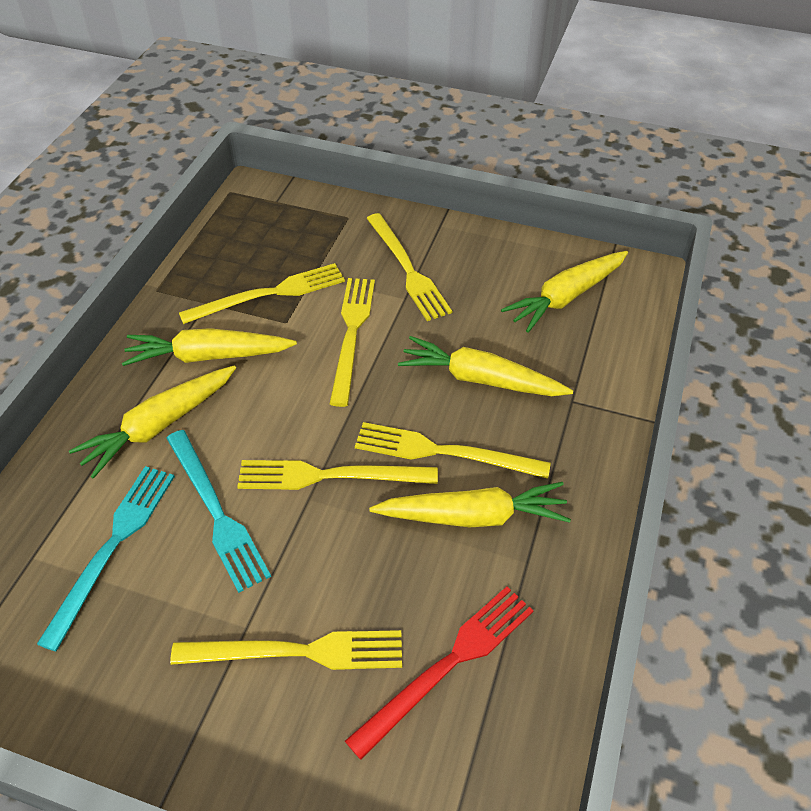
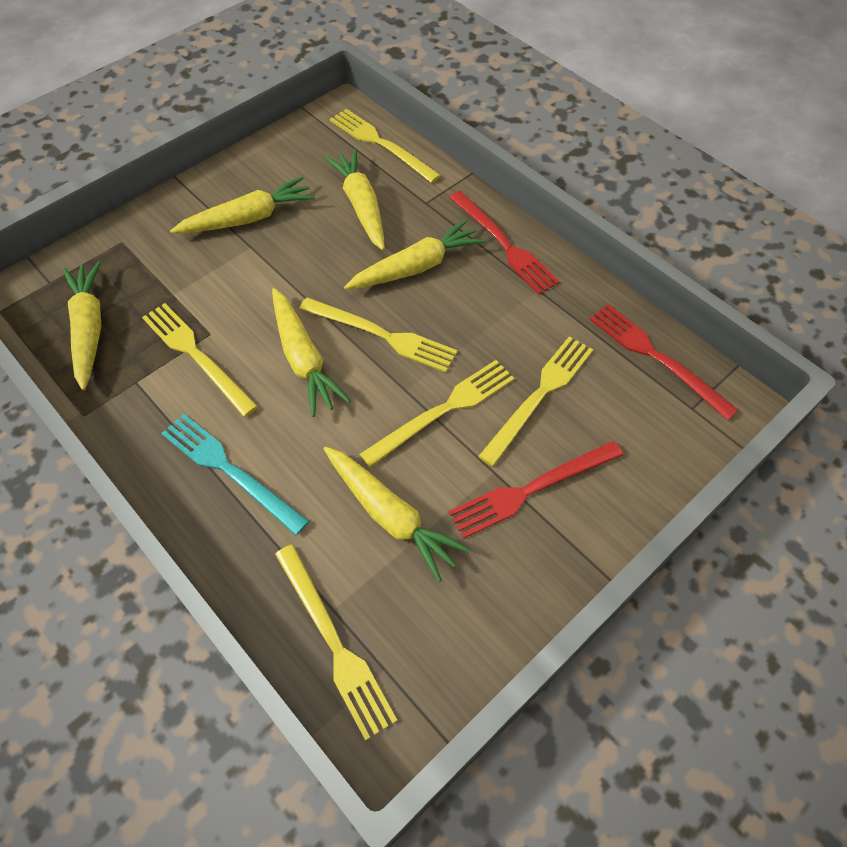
red fork: [345,586,534,760] = 1 -> [449,191,560,294] [449,441,623,539] [589,304,738,420] = 3
turquoise fork: [37,466,175,652] [166,430,271,593] = 2 -> [161,414,309,535] = 1
yellow carrot: [69,365,236,479] [122,328,297,366] [369,482,571,527] [398,336,573,396] [501,251,628,333] = 5 -> [63,261,101,390] [170,176,315,234] [272,288,351,417] [323,446,470,582] [325,149,385,250] [344,219,486,290] = 6

